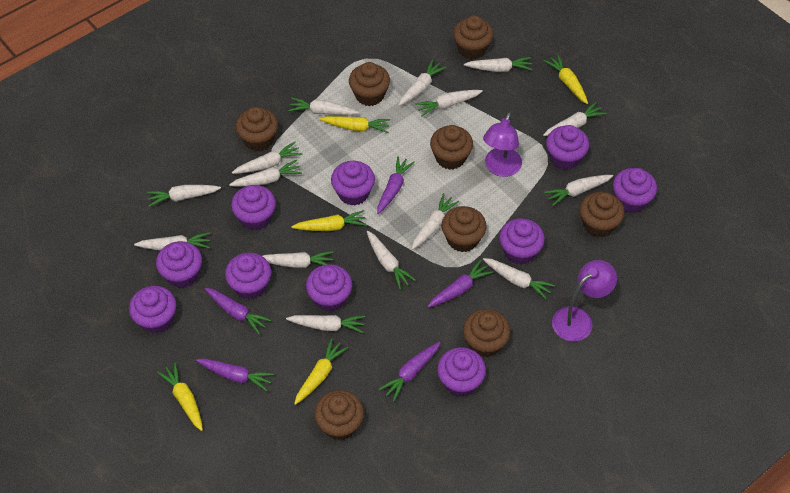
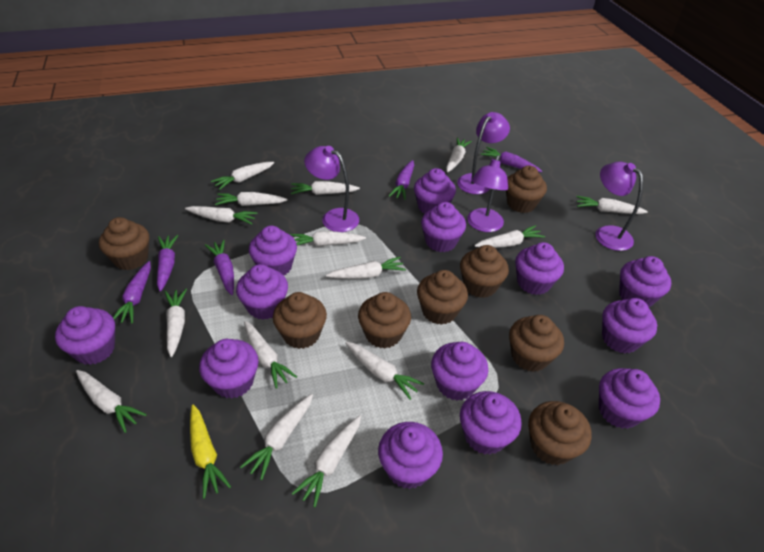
purple cupcake: [129,286,176,333] [156,241,202,288] [225,253,271,300] [231,185,276,230] [306,264,352,312] [331,161,375,206] [437,347,486,396] [499,218,545,265] [546,125,589,170] [613,168,657,213] = 10 -> [55,306,115,365] [199,339,259,399] [236,264,288,320] [249,226,297,275] [378,422,443,489] [414,168,456,214] [421,202,466,252] [431,342,488,401] [460,391,522,455] [515,242,564,295] [599,368,660,429] [602,298,657,353] [619,256,671,307] = 13
purple lamp: [483,112,522,177] [552,260,617,342] = 2 -> [304,146,359,232] [457,112,510,194] [467,155,508,232] [596,162,643,251] = 4
yellow carrot: [157,362,203,431] [291,210,367,231] [294,338,348,405] [320,116,390,133] [544,54,588,104] = 5 -> [190,405,231,499] = 1

